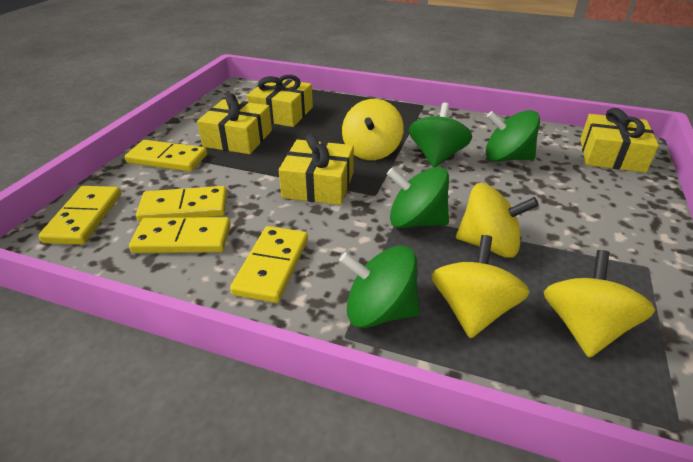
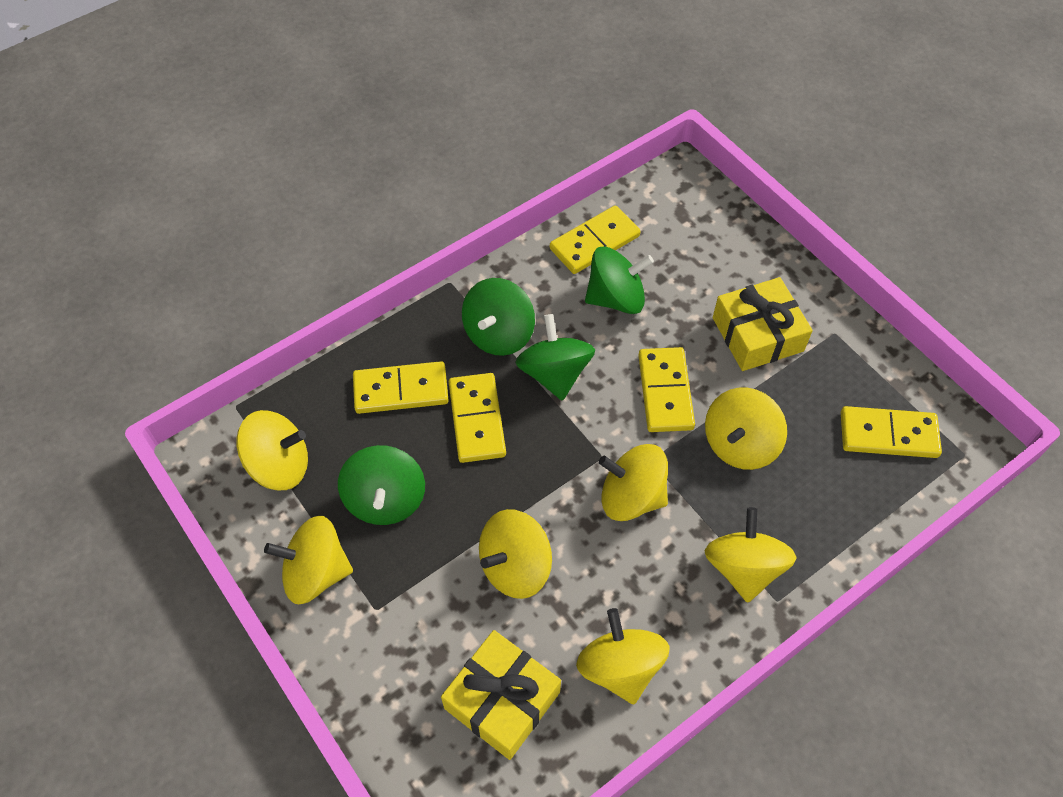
yellow gift: [197,93,272,154] [247,75,313,127] [279,134,354,205] [580,108,659,173] = 4 -> [441,630,561,760] [713,277,813,371] = 2
yellow spinning top: [342,99,404,160] [431,235,530,338] [456,183,539,258] [544,250,655,358] = 4 -> [236,410,308,490] [264,516,353,604] [479,509,552,599] [576,608,669,704] [599,444,668,521] [705,388,787,470] [705,507,797,603] = 7

